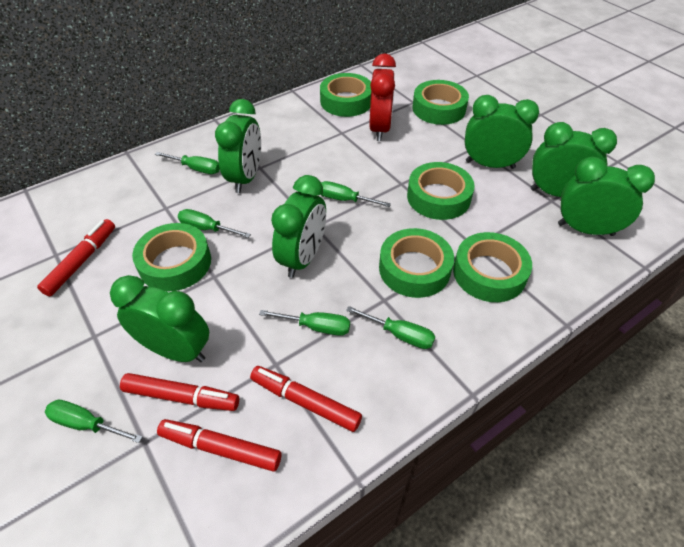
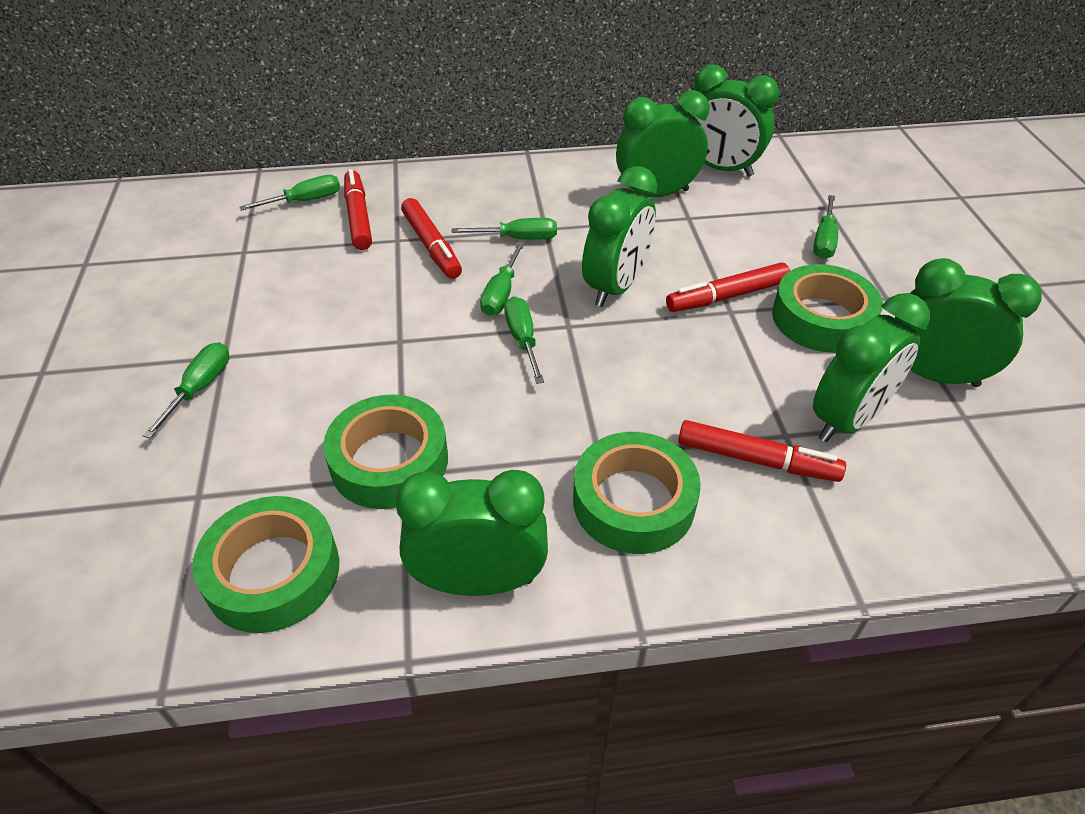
green tape: [132,223,211,292] [320,73,371,117] [379,228,454,298] [407,162,475,220] [412,80,469,125] [453,232,532,302] = 6 -> [192,496,339,633] [323,394,448,509] [573,432,701,554] [772,264,883,353] = 4
red clock: [369,53,396,141] = 1 -> none = 0

